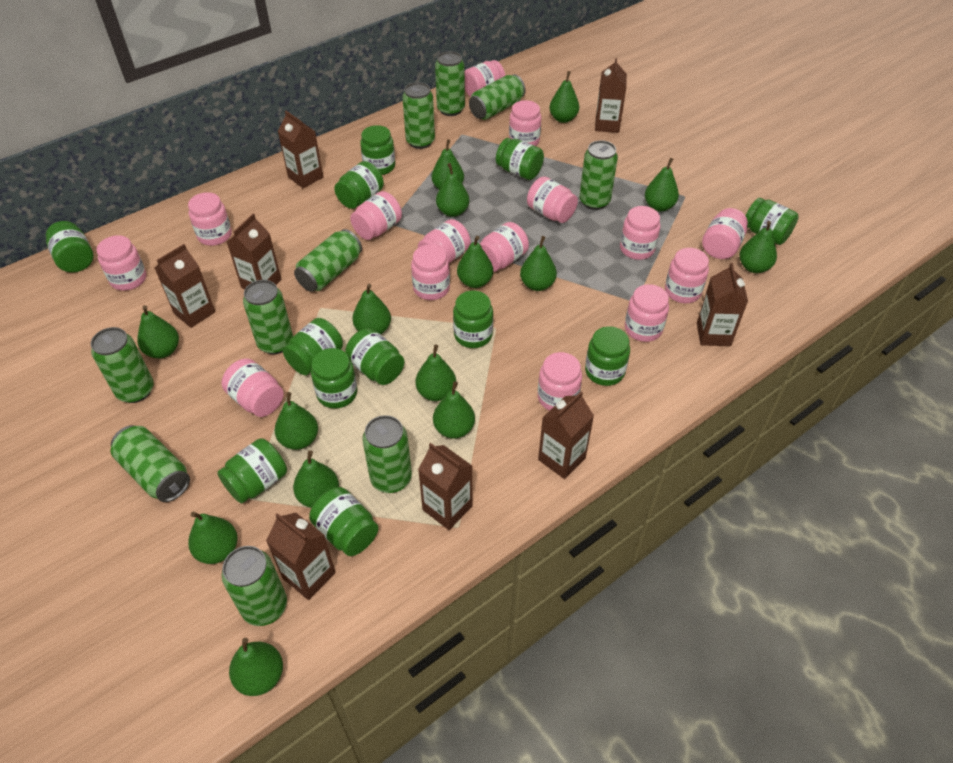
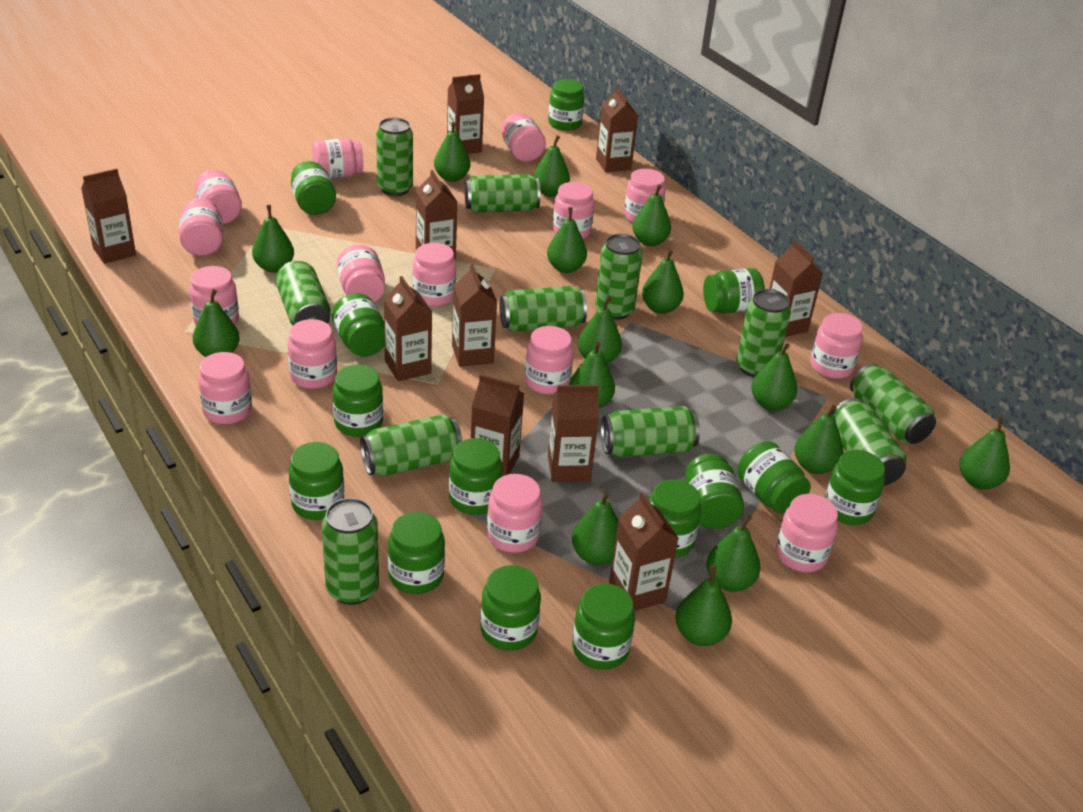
brown carton: [155,244,215,328] [227,214,281,289] [266,513,336,600] [278,111,323,188] [418,443,472,530] [538,391,594,479] [595,58,627,133] [697,263,748,346] = 8 -> [81,168,136,264] [384,276,432,381] [416,170,457,260] [447,74,484,154] [452,264,497,367] [471,374,524,477] [548,385,599,482] [596,87,638,172] [609,492,679,611] [770,240,823,337] = 10
green can: [91,327,154,403] [111,425,190,502] [221,546,287,626] [243,280,293,354] [294,229,362,292] [362,415,412,493] [402,82,435,149] [435,51,465,116] [469,74,525,120] [579,140,618,210] = 10 -> [275,261,331,326] [322,498,379,605] [360,414,463,476] [376,117,413,196] [464,174,541,213] [499,286,587,332] [595,234,642,320] [601,406,700,457] [736,289,791,378] [832,398,906,486] [850,364,936,444] = 11
green jar: [46,221,94,272] [217,438,287,504] [283,318,343,375] [309,487,378,556] [311,348,357,408] [334,161,384,209] [345,328,404,385] [360,125,395,175] [453,291,493,348] [496,138,544,180] [585,326,630,386] [746,198,799,245] = 12 -> [288,442,344,520] [291,161,336,215] [332,293,385,357] [333,364,383,437] [388,512,445,594] [449,438,502,515] [480,565,541,651] [548,79,585,131] [572,584,635,670] [648,479,701,558] [685,454,744,529] [703,268,765,314] [737,441,811,514] [825,450,885,525] = 14

